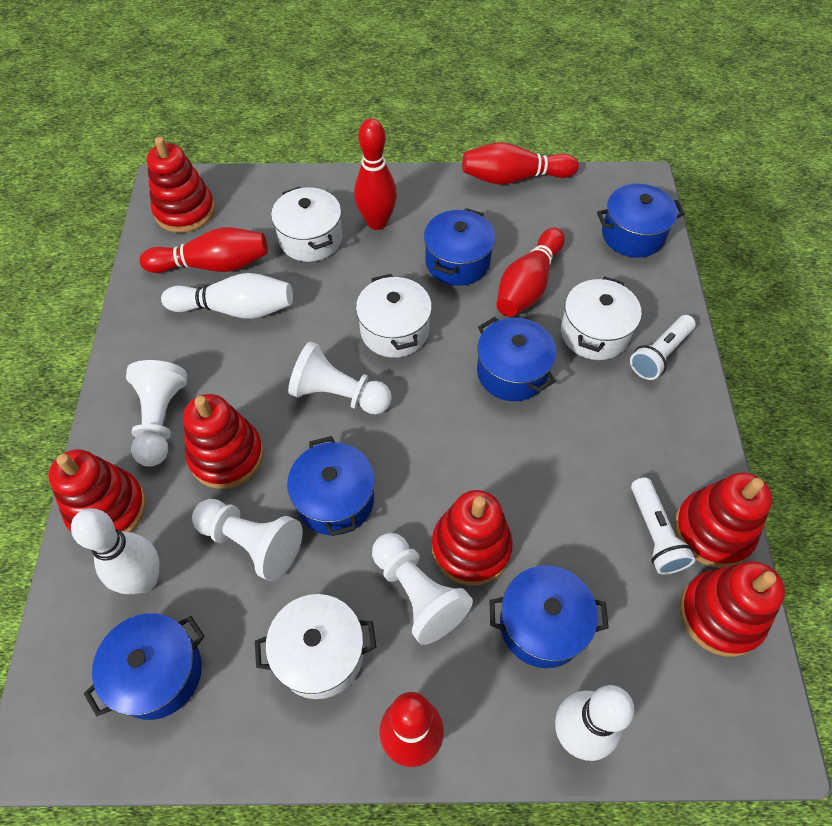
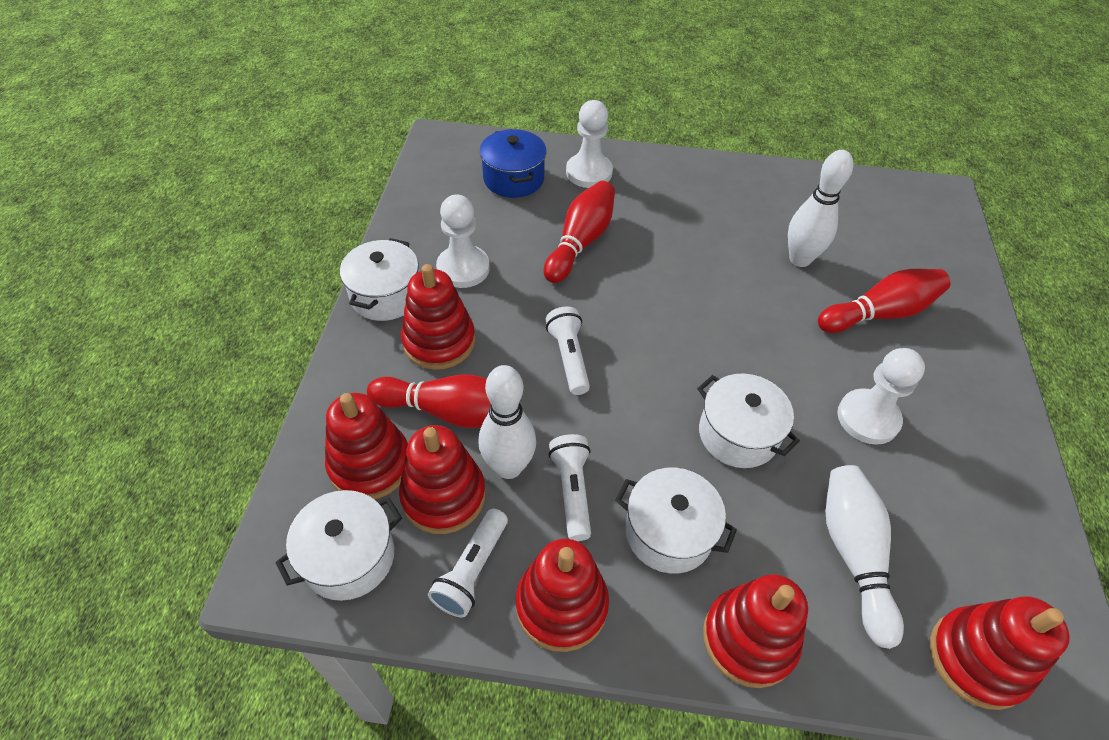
blue pot: [84,613,205,720] [287,436,375,536] [424,208,495,286] [477,317,556,401] [489,565,609,668] [597,183,685,258] = 6 -> [480,129,547,198] = 1
red bowling pin: [139,227,268,273] [354,118,397,230] [379,692,444,767] [462,142,579,185] [496,228,565,317] = 5 -> [367,374,491,428] [544,181,615,283] [818,269,951,333] = 3
white flashlight: [630,315,696,380] [631,477,695,575] = 2 -> [428,508,508,617] [546,306,590,395] [548,434,591,541] = 3
white pawn: [126,360,187,467] [192,499,303,581] [288,341,392,415] [372,533,473,645] = 4 -> [436,194,490,288] [566,100,613,188] [837,348,925,445] = 3

